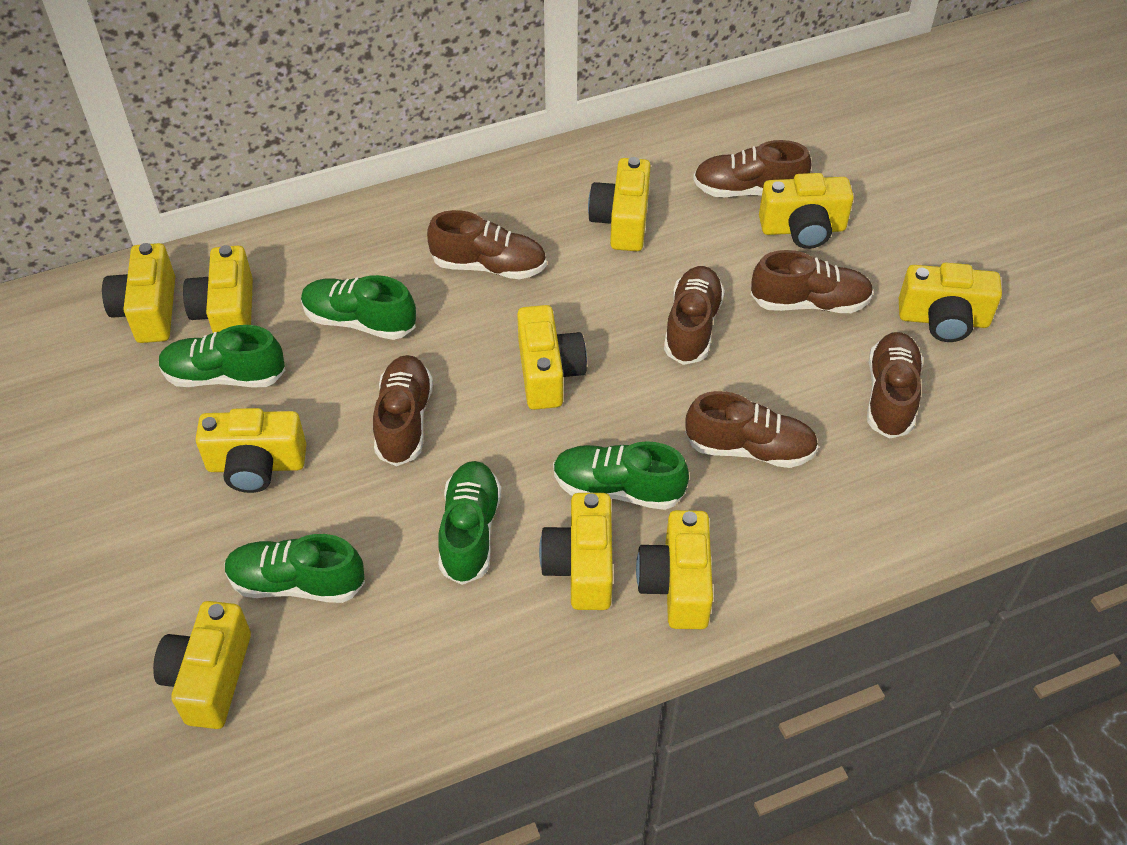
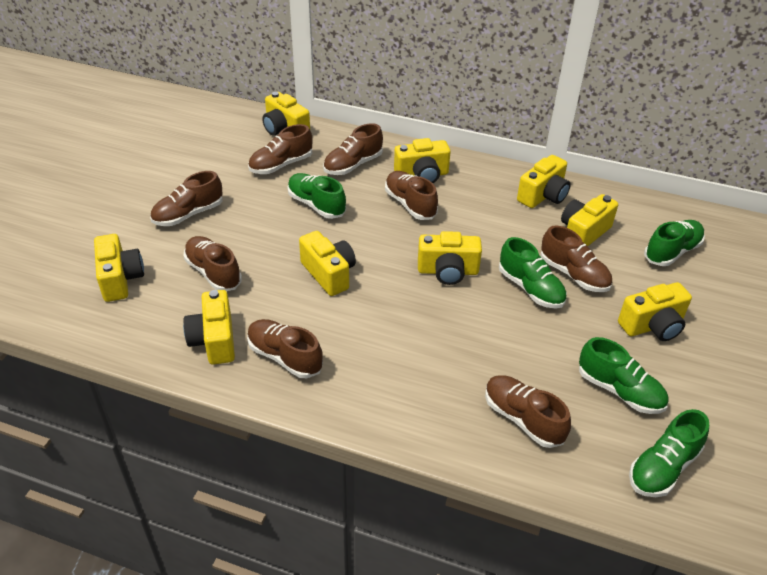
brown shoe: [373,355,433,466] [427,210,547,279] [664,266,725,365] [685,391,819,468] [693,140,811,197] [751,250,874,313] [867,332,923,439] = 7 -> [150,171,223,226] [183,236,242,291] [247,319,323,378] [248,124,313,174] [323,123,383,175] [385,171,438,220] [485,375,571,448] [540,226,612,292] = 8
yellow camera: [102,243,175,343] [153,601,251,729] [183,245,253,333] [196,408,306,493] [517,305,587,410] [539,493,613,610] [588,157,651,251] [636,510,713,629] [759,173,854,249] [899,263,1002,342] = 10 -> [94,234,144,302] [183,290,235,365] [262,92,310,136] [299,231,356,296] [394,138,451,183] [418,231,482,285] [517,155,571,208] [561,194,618,246] [618,282,692,341] = 9

